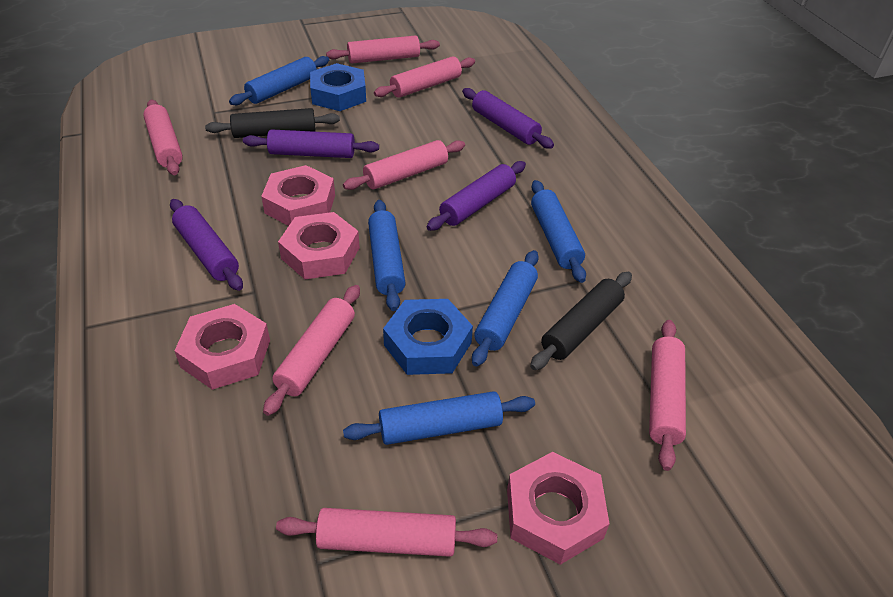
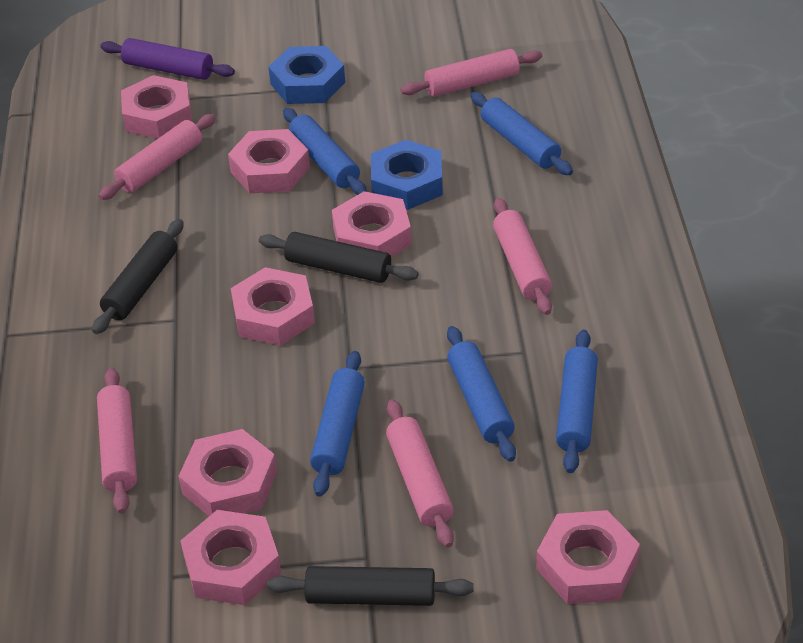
black rolling pin: [205,108,340,138] [530,272,632,370] = 2 -> [92,219,184,334] [259,232,419,283] [267,566,474,606] = 3
pink nut: [174,304,270,390] [261,165,335,226] [278,212,360,279] [507,452,609,565] = 4 -> [121,75,192,139] [178,429,277,516] [180,510,281,605] [228,129,310,193] [231,267,315,346] [332,191,412,257] [536,510,640,604] = 7
pink rolling pin: [143,100,183,175] [263,285,360,416] [276,508,497,557] [326,36,440,63] [343,140,465,190] [374,56,475,98] [649,320,686,471] = 7 -> [97,368,137,514] [99,114,216,200] [386,399,454,548] [401,49,542,97] [493,198,552,315] = 5
purple rolling pin: [170,199,243,291] [243,129,379,158] [427,161,526,231] [462,88,554,149] = 4 -> [100,38,235,80] = 1

